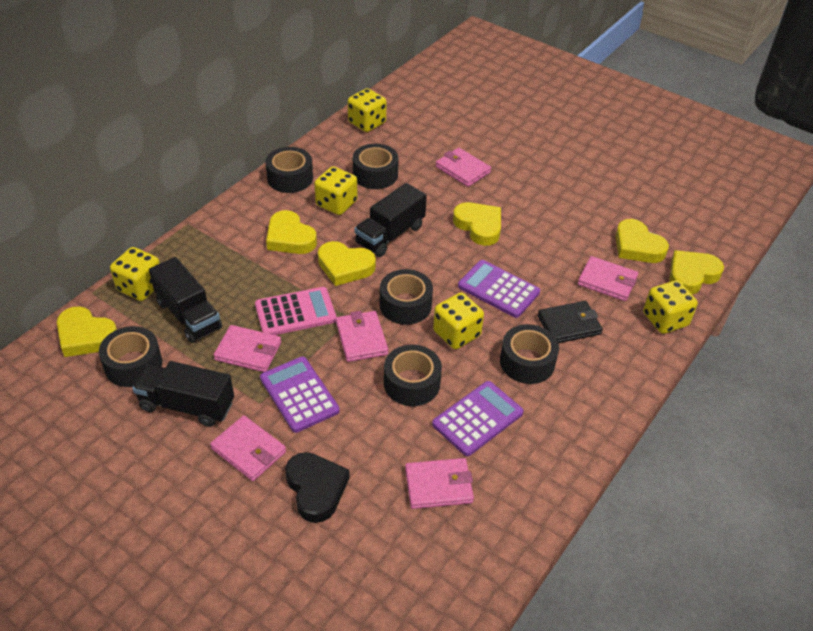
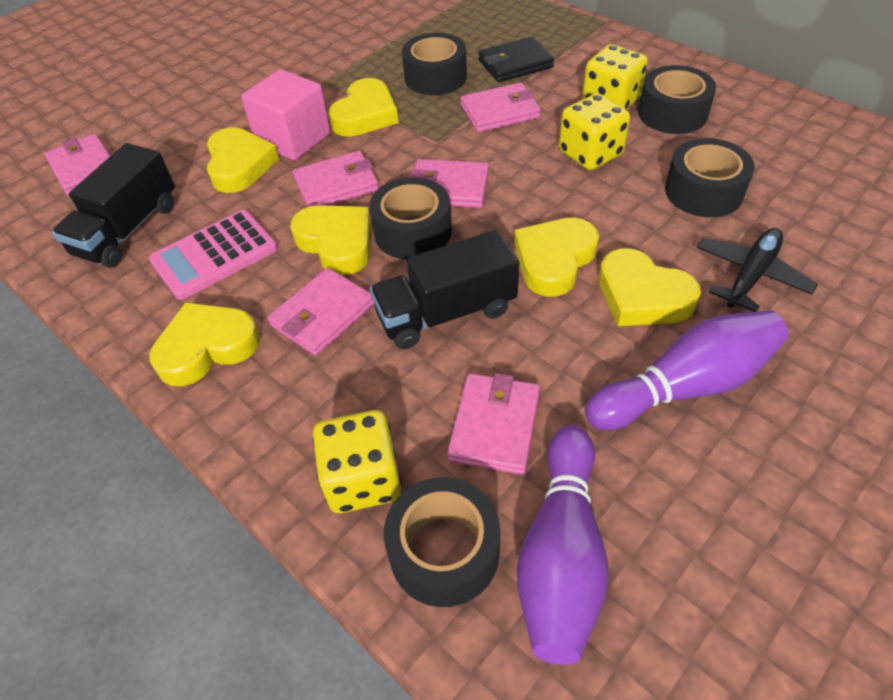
black heart: [285,452,350,523] = 1 -> none = 0
black plane: none = 0 -> [697,228,818,312] = 1
black tape: [99,326,162,387] [265,147,313,193] [353,144,399,189] [380,269,433,325] [384,345,442,406] [500,324,559,384] = 6 -> [369,177,452,260] [384,477,500,607] [402,33,467,95] [638,65,716,134] [665,138,755,217] = 5
black truck: [132,361,234,427] [149,257,222,343] [354,183,427,257] = 3 -> [52,143,175,268] [370,230,519,349] = 2
pink cube: none = 0 -> [241,69,331,161] = 1
purple bowling pin: none = 0 -> [517,425,609,665] [585,310,789,430] = 2
purple calculator: [260,357,340,433] [432,381,524,456] [458,260,540,318] = 3 -> none = 0
yellow dice: [110,247,160,301] [314,166,358,215] [348,88,387,132] [433,293,484,349] [643,280,698,334] = 5 -> [313,410,402,513] [559,93,630,170] [582,44,648,110] = 3

